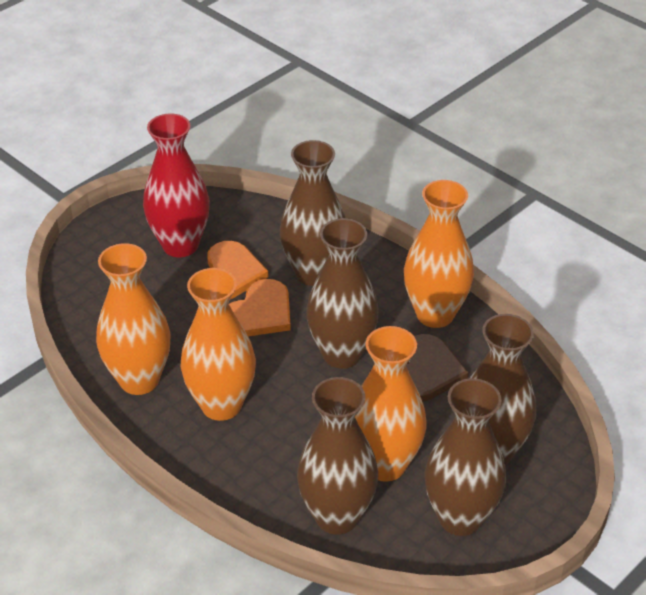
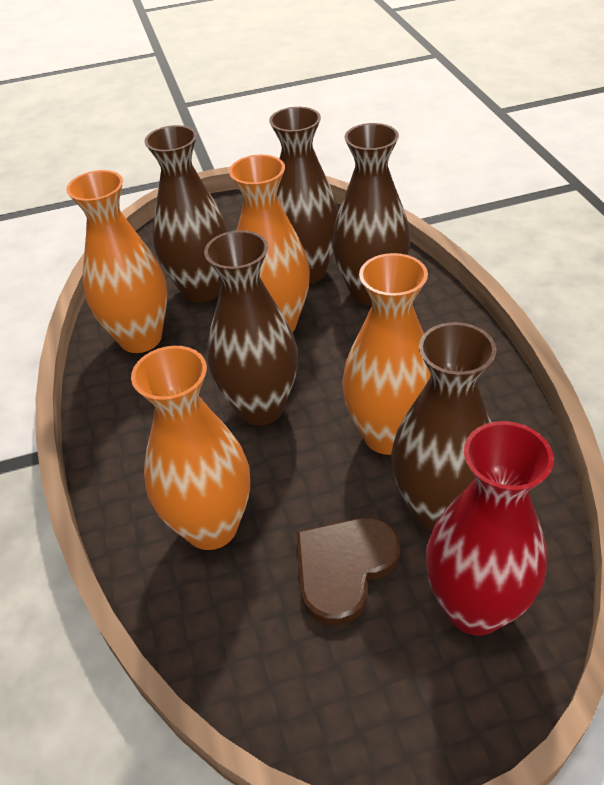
orange heart: [207,241,269,299] [229,279,291,336] = 2 -> none = 0

